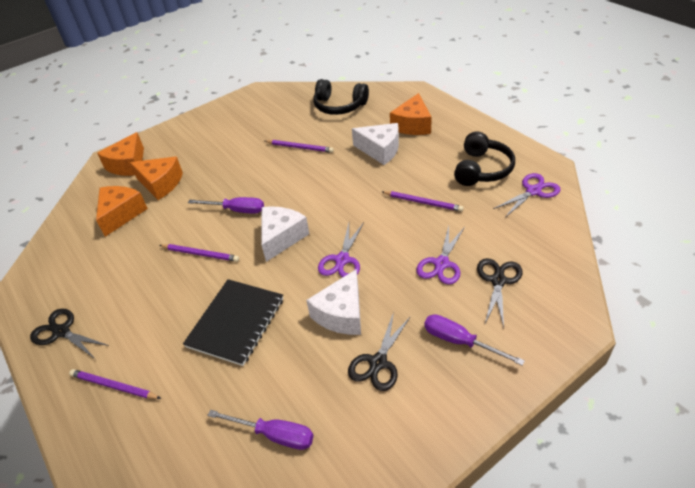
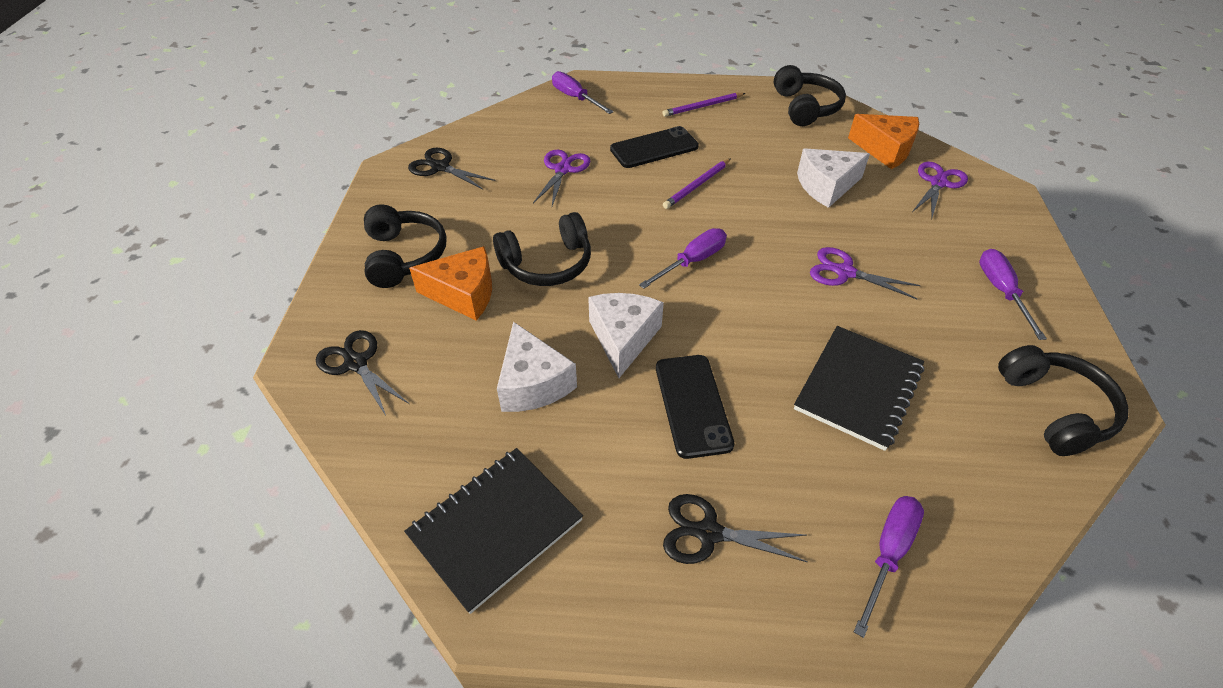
black headphones: [313,79,369,115] [454,132,515,186] = 2 -> [364,204,447,288] [493,212,591,286] [774,65,846,126] [998,345,1129,456] = 4
black notebook: [183,279,283,366] = 1 -> [404,448,583,614] [794,326,924,451] = 2
black phone: none = 0 -> [610,126,699,168] [656,355,735,459] = 2
orange cheese: [96,186,148,237] [97,132,144,176] [130,157,183,200] [390,93,432,135] = 4 -> [409,246,492,321] [848,114,919,169] = 2
purple pencil: [69,369,162,399] [159,244,239,262] [265,140,333,153] [382,191,463,212] = 4 -> [662,93,746,117] [663,158,731,209] = 2
purple screwdriver: [188,197,264,214] [207,410,313,450] [424,314,525,366] = 3 -> [552,71,613,114] [639,228,727,289] [854,496,924,638] [979,249,1047,340] = 4

